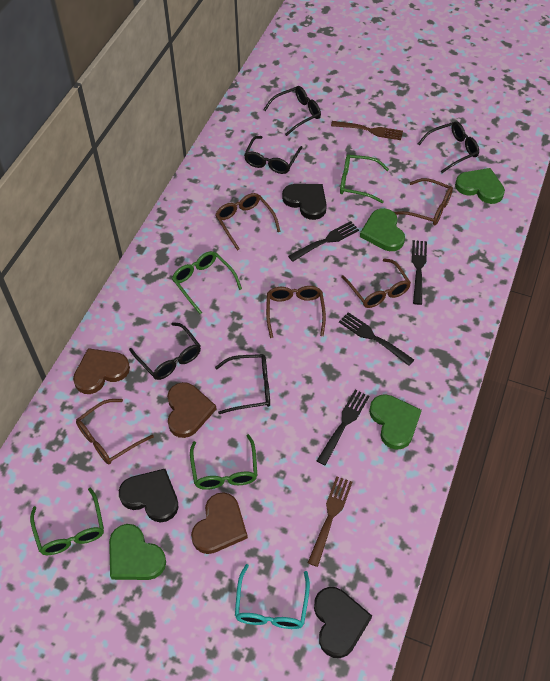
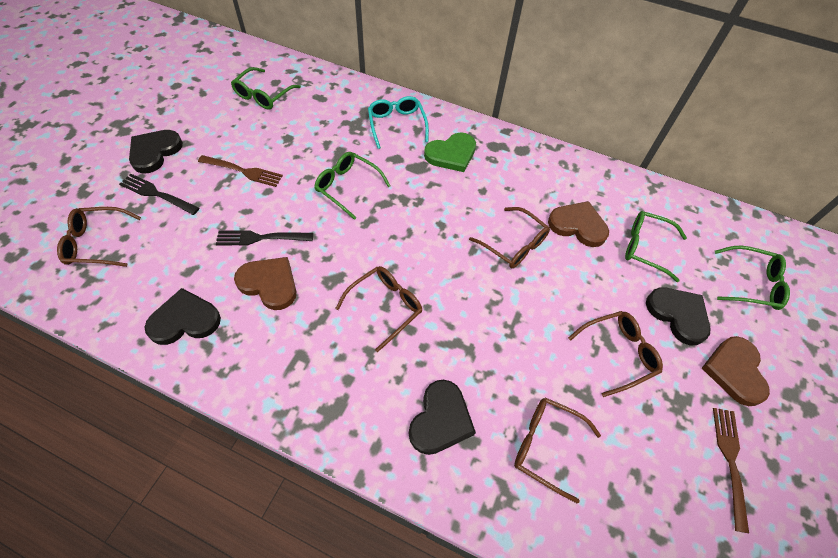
black fork: [288,221,359,262] [317,390,369,466] [339,312,414,366] [412,240,427,305] = 4 -> [119,173,199,215] [216,230,313,245] = 2
black glasses: [129,322,201,380] [215,354,270,414] [244,136,303,174] [263,86,321,136] [418,121,479,173] = 5 -> none = 0
black heart: [119,469,179,522] [282,184,327,220] [314,587,372,658] = 3 -> [129,130,183,173] [144,288,221,345] [409,380,476,455] [646,287,711,346] = 4
green heart: [109,524,166,580] [360,208,405,251] [369,394,422,450] [455,168,505,204] = 4 -> [424,133,476,172] = 1

